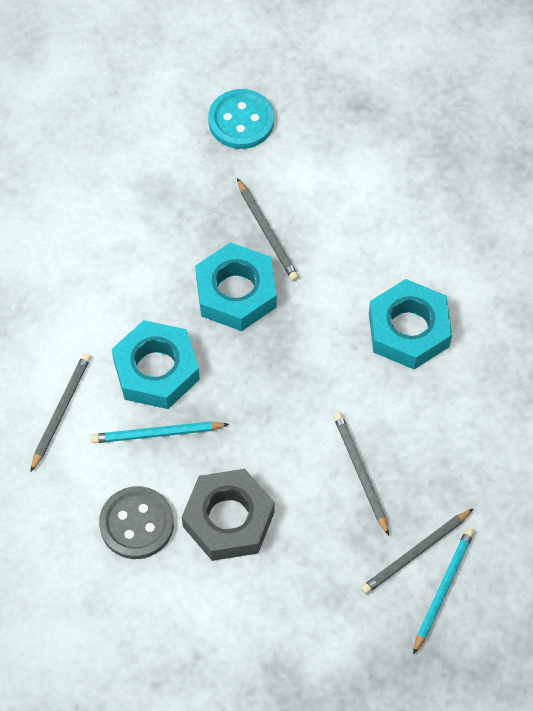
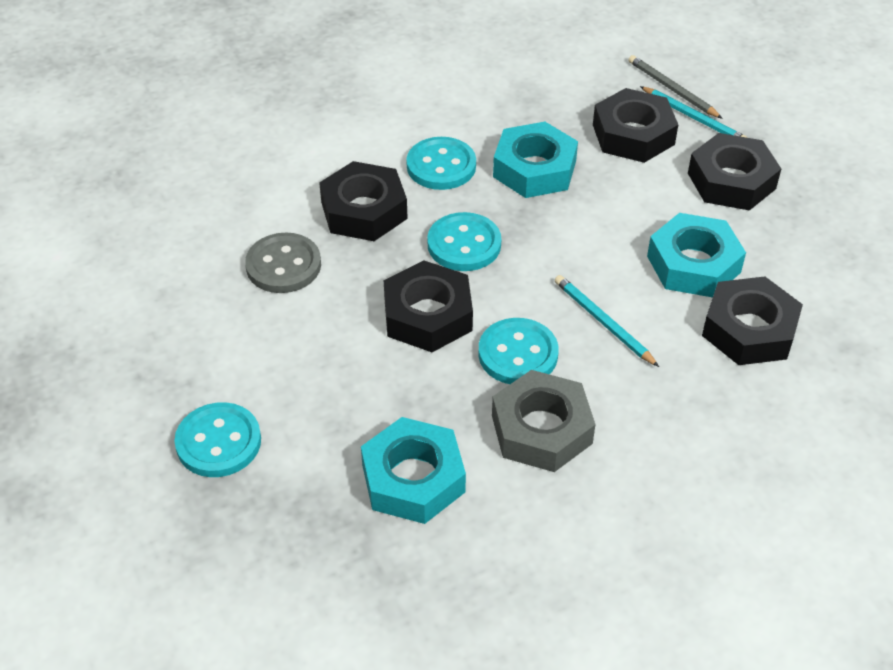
black nut: none = 0 -> [319,161,408,241] [384,261,473,352] [593,88,678,163] [688,133,781,211] [702,276,803,365] = 5
grey pencil: [30,353,91,472] [237,178,299,281] [333,412,389,536] [361,509,473,594] = 4 -> [628,55,723,119] = 1
turquoise button: [208,89,274,149] = 1 -> [174,402,261,477] [406,137,476,190] [427,212,501,271] [478,318,559,384] = 4

